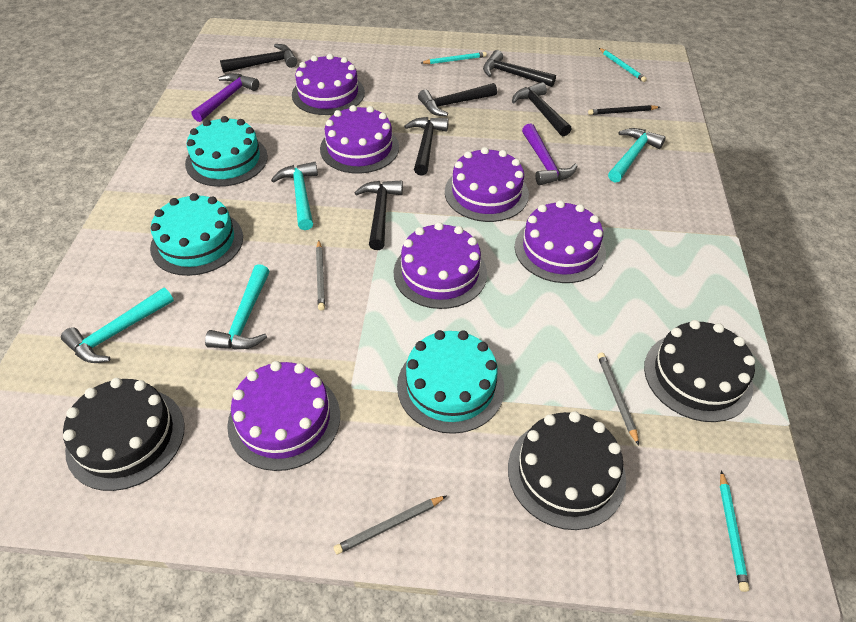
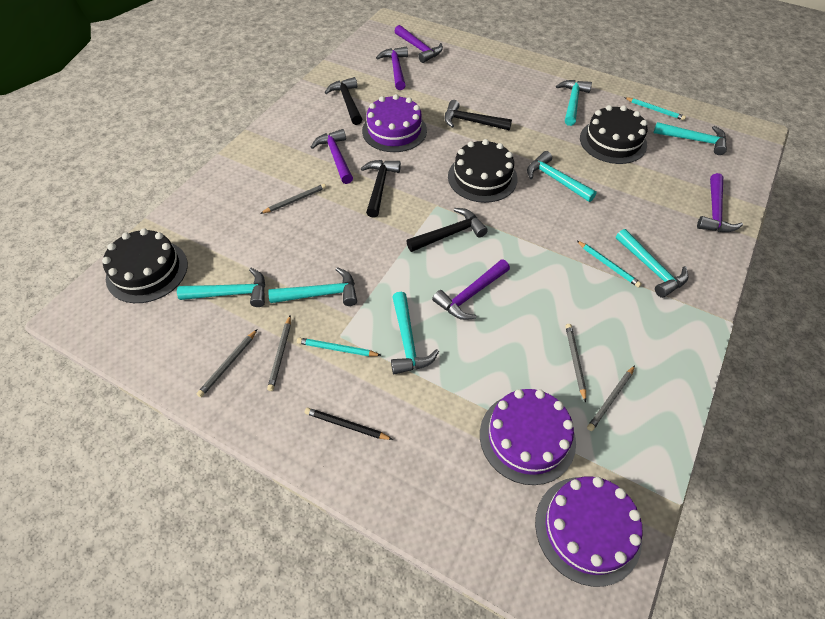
black hammer: [220,44,297,73] [354,180,403,250] [404,117,449,176] [418,83,497,116] [483,50,556,87] [512,82,571,136] = 6 -> [324,77,362,125] [361,160,401,218] [406,208,488,252] [444,100,512,130] = 4
grey pencil: [316,240,325,311] [334,496,446,554] [598,352,639,445] = 3 -> [197,329,257,397] [260,184,326,214] [267,315,291,391] [565,324,586,402] [587,365,635,431] = 5
purple cake: [227,361,340,471] [292,54,365,115] [320,105,399,174] [394,222,487,309] [445,147,529,222] [515,200,606,283] = 6 -> [362,94,427,152] [480,389,576,485] [535,476,643,587] = 3
purple hammer: [191,73,259,122] [522,123,577,185] = 2 -> [311,129,353,184] [376,47,408,90] [395,25,443,63] [432,259,510,320] [697,173,743,232] = 5
turquoise cake: [150,193,243,276] [185,116,268,187] [397,330,504,434] = 3 -> none = 0
turquoise hammer: [61,287,174,363] [205,264,270,349] [271,162,318,230] [608,128,666,182] = 4 -> [177,268,265,307] [268,267,357,306] [391,292,439,374] [527,151,597,202] [556,80,592,126] [616,229,688,298] [654,122,727,155] = 7

